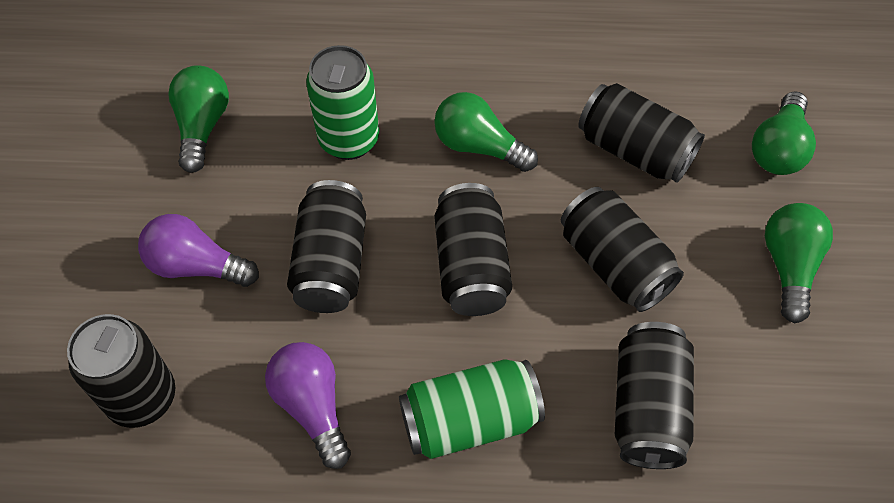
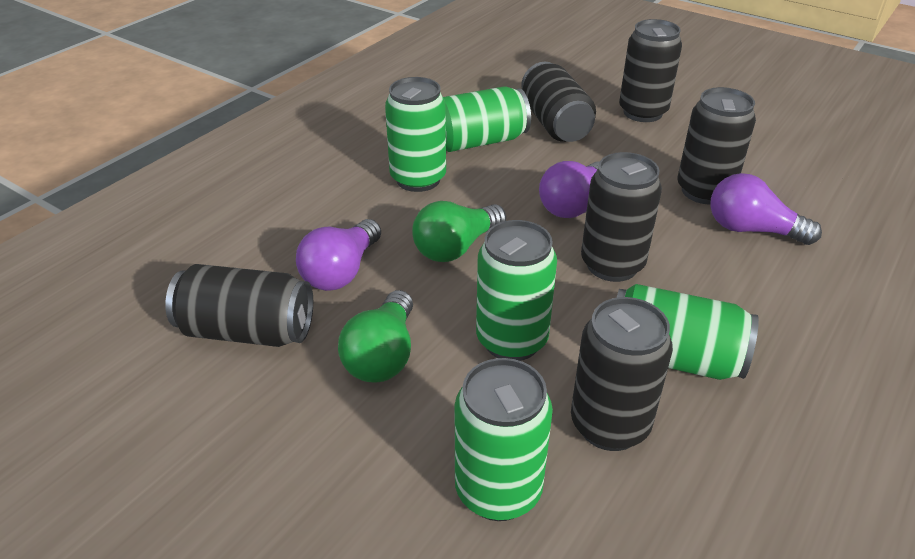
green can: [306,45,379,160] [399,359,545,459] = 2 -> [385,77,446,192] [443,86,531,152] [455,358,553,521] [476,220,557,361] [617,284,759,380] = 5
green light bulb: [168,65,229,173] [434,92,538,172] [752,91,816,175] [765,203,833,323] = 4 -> [338,290,413,382] [412,201,506,262] = 2
purple light bulb: [138,214,259,287] [265,342,351,469] = 2 -> [296,219,381,291] [539,161,599,218] [710,173,822,245] = 3

